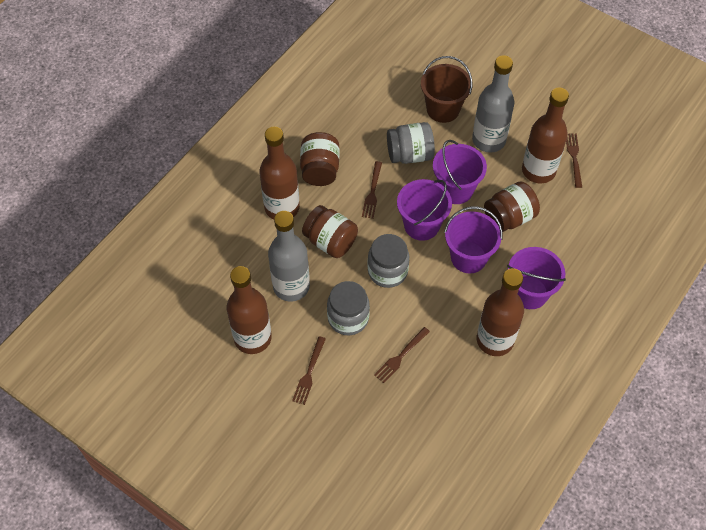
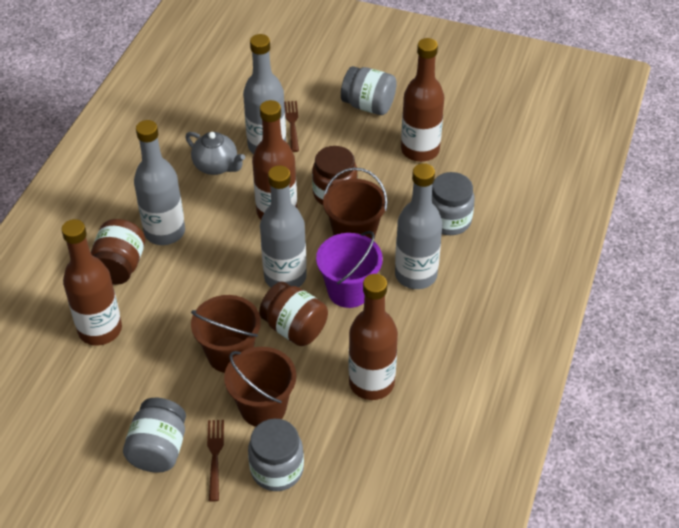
brown bucket: [421,56,472,123] = 1 -> [191,295,261,373] [224,347,296,427] [323,168,388,239] = 3
brown fork: [292,336,326,405] [362,161,382,219] [374,327,430,383] [566,133,582,188] = 4 -> [207,420,224,501] [284,101,299,152] = 2
grey bottle: [268,211,310,302] [472,55,514,153] = 2 -> [134,120,185,245] [243,34,286,154] [260,165,307,287] [395,163,442,289] = 4
grey jar: [327,281,370,336] [368,234,409,288] [387,122,435,164] = 3 -> [123,398,186,473] [248,419,304,491] [341,66,397,115] [432,172,475,235] = 4
grey teapot: none = 0 -> [185,132,245,175] = 1
purple bucket: [397,179,452,241] [433,140,487,204] [444,206,503,273] [507,247,566,309] = 4 -> [316,231,383,308] = 1

